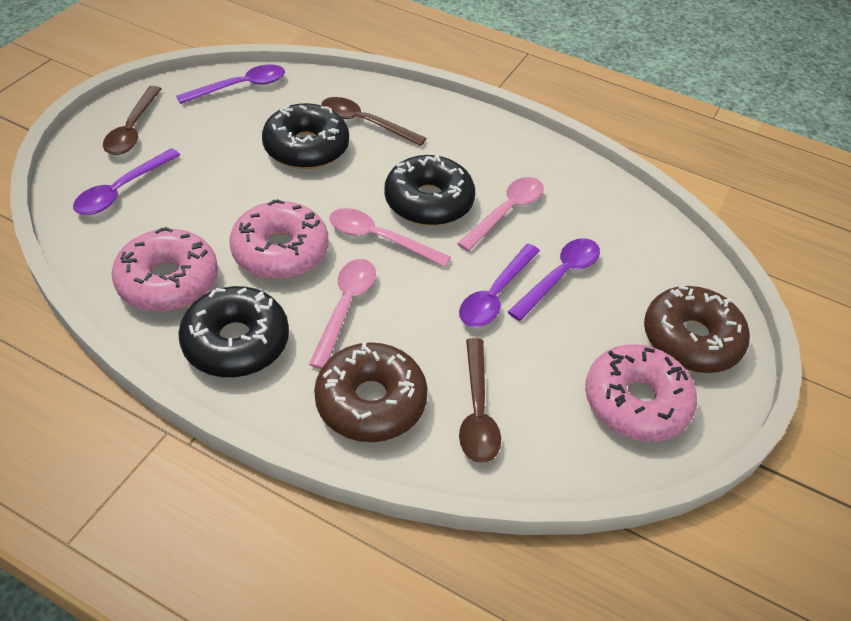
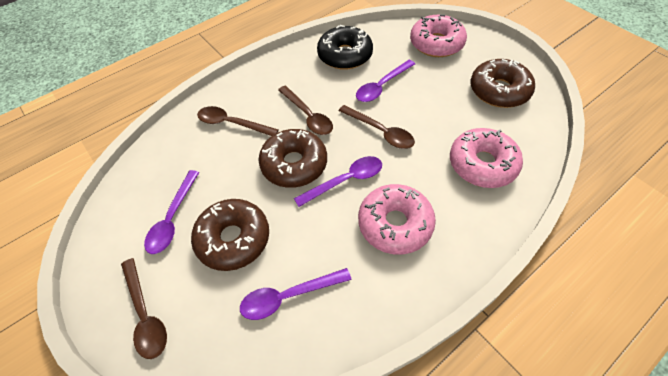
black donut: [178,286,289,377] [262,103,349,169] [384,153,475,226] = 3 -> [317,25,373,70] = 1
brown donut: [314,341,428,442] [644,285,750,373] = 2 -> [191,199,269,271] [259,129,327,188] [471,59,535,108] = 3
brown spoon: [103,86,162,155] [321,97,426,146] [459,338,501,463] = 3 -> [121,258,167,359] [197,106,279,136] [278,86,333,135] [339,105,415,149] = 4
pink spoon: [309,259,376,369] [329,208,451,267] [457,177,544,251] = 3 -> none = 0

